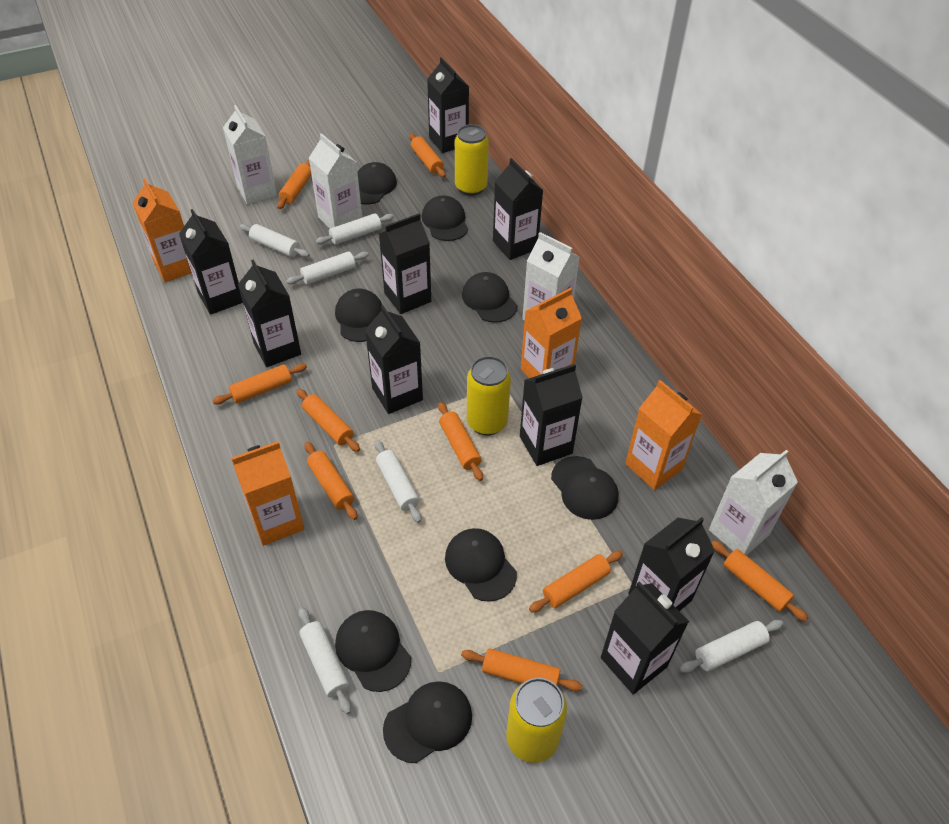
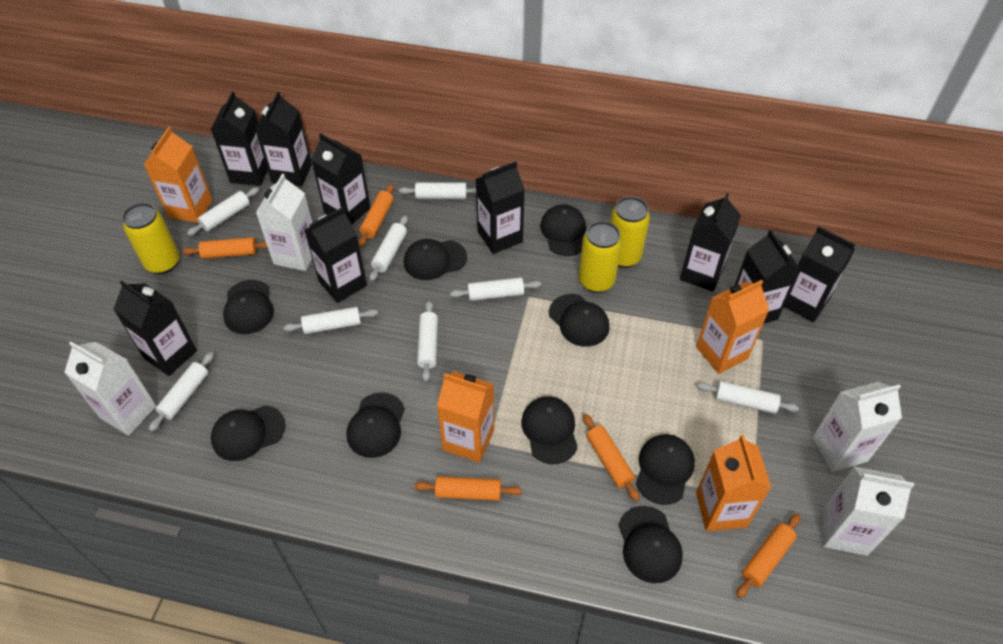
black cap: [335,289,382,342] [335,610,411,692] [357,162,397,205] [383,681,472,763] [422,195,468,241] [445,528,517,602] [462,272,517,323] [551,456,618,520] = 8 -> [211,405,285,461] [223,280,274,334] [347,392,405,458] [404,239,467,280] [521,396,578,464] [540,204,586,256] [549,294,610,347] [619,506,683,583] [636,434,695,505] = 9
orange rolling pin: [212,364,307,404] [277,160,311,209] [297,389,360,452] [305,442,357,520] [409,134,446,178] [438,402,483,481] [461,648,583,691] [529,550,623,613] [712,541,808,622] = 9 -> [182,237,268,259] [358,184,394,247] [414,476,522,501] [583,414,640,501] [736,514,801,598] = 5
white rolling pin: [240,224,310,257] [286,251,369,284] [298,607,351,714] [316,213,394,245] [375,440,421,523] [680,620,783,673] = 6 -> [149,352,214,432] [187,187,259,236] [283,307,378,334] [369,215,408,281] [399,182,476,199] [417,301,438,382] [450,277,541,301] [697,381,799,414] = 8

